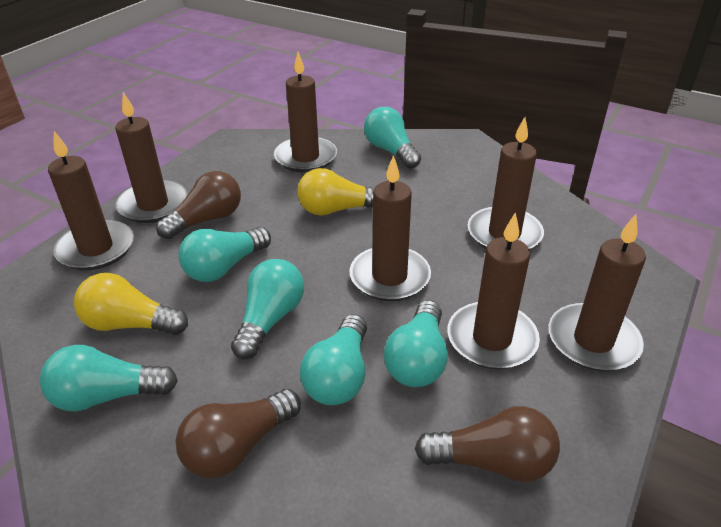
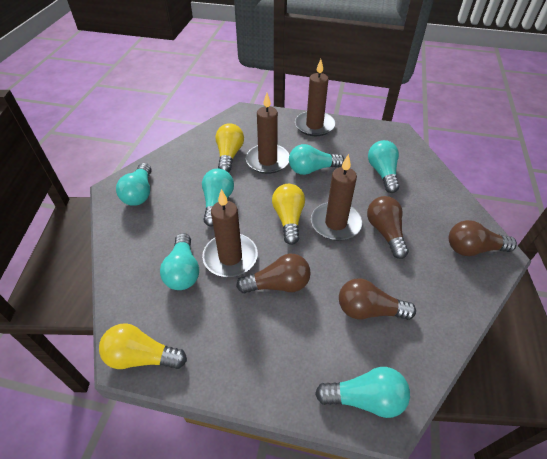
brown candle: [48,131,134,270] [115,92,188,223] [274,52,337,172] [349,155,431,301] [448,213,540,370] [468,117,544,250] [549,214,646,371] = 7 -> [202,189,258,277] [246,93,289,174] [295,59,335,136] [311,154,362,241] = 4
brown light bulb: [156,171,241,239] [176,389,301,478] [415,406,560,482] = 3 -> [236,254,311,293] [339,278,416,320] [367,196,409,259] [449,220,517,256] = 4
yellow light bulb: [74,273,188,335] [297,168,374,216] = 2 -> [99,323,187,369] [215,123,244,173] [272,184,305,245] = 3

